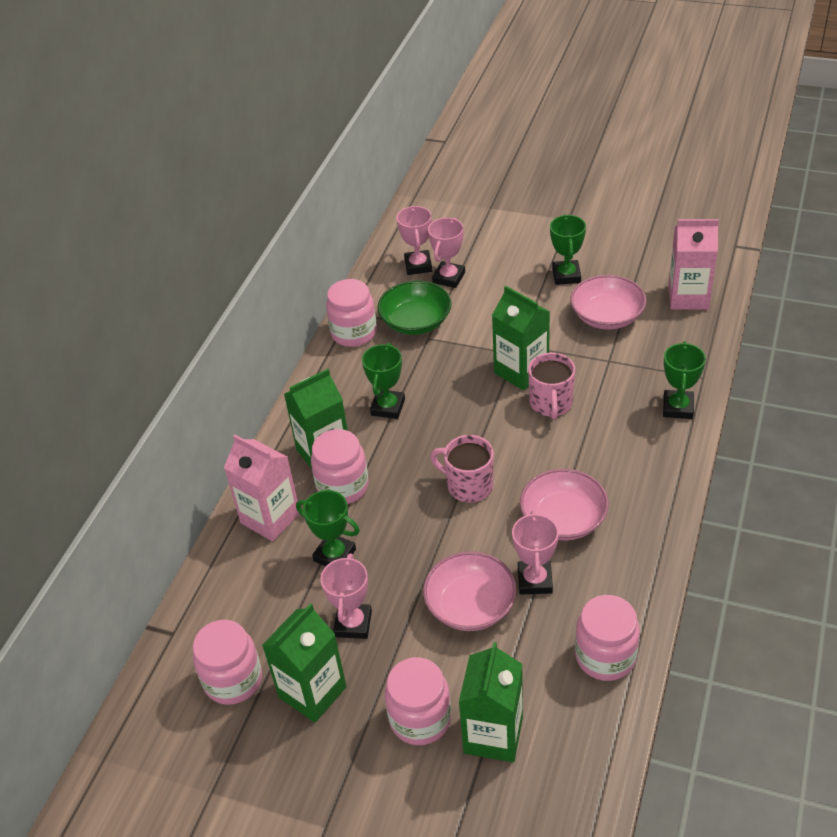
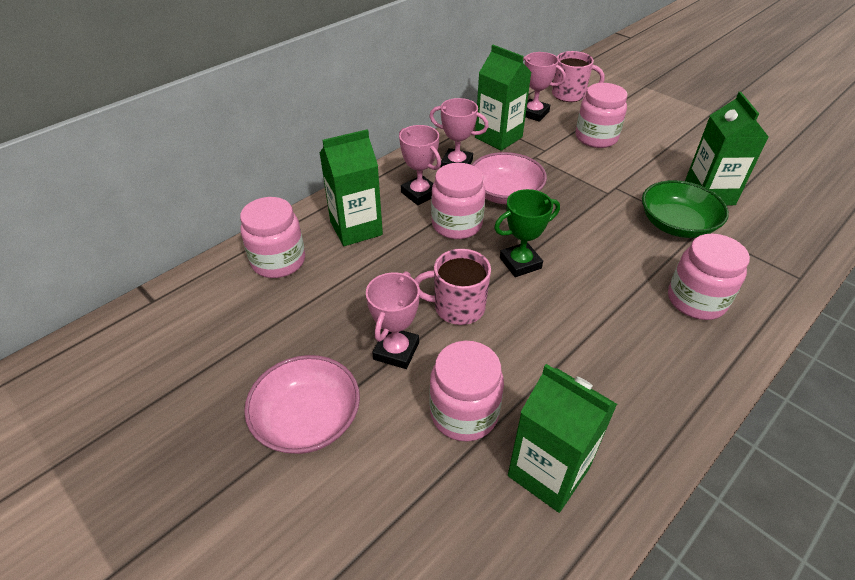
green trophy: [296,490,360,566] [362,343,405,419] [550,214,586,285] [663,342,706,419] = 4 -> [494,189,560,277] = 1
pink bowl: [423,551,517,631] [520,469,609,540] [570,275,646,330] = 3 -> [244,355,360,454] [472,152,547,205] = 2
pink carton: [224,435,300,541] [668,219,719,310] = 2 -> none = 0

